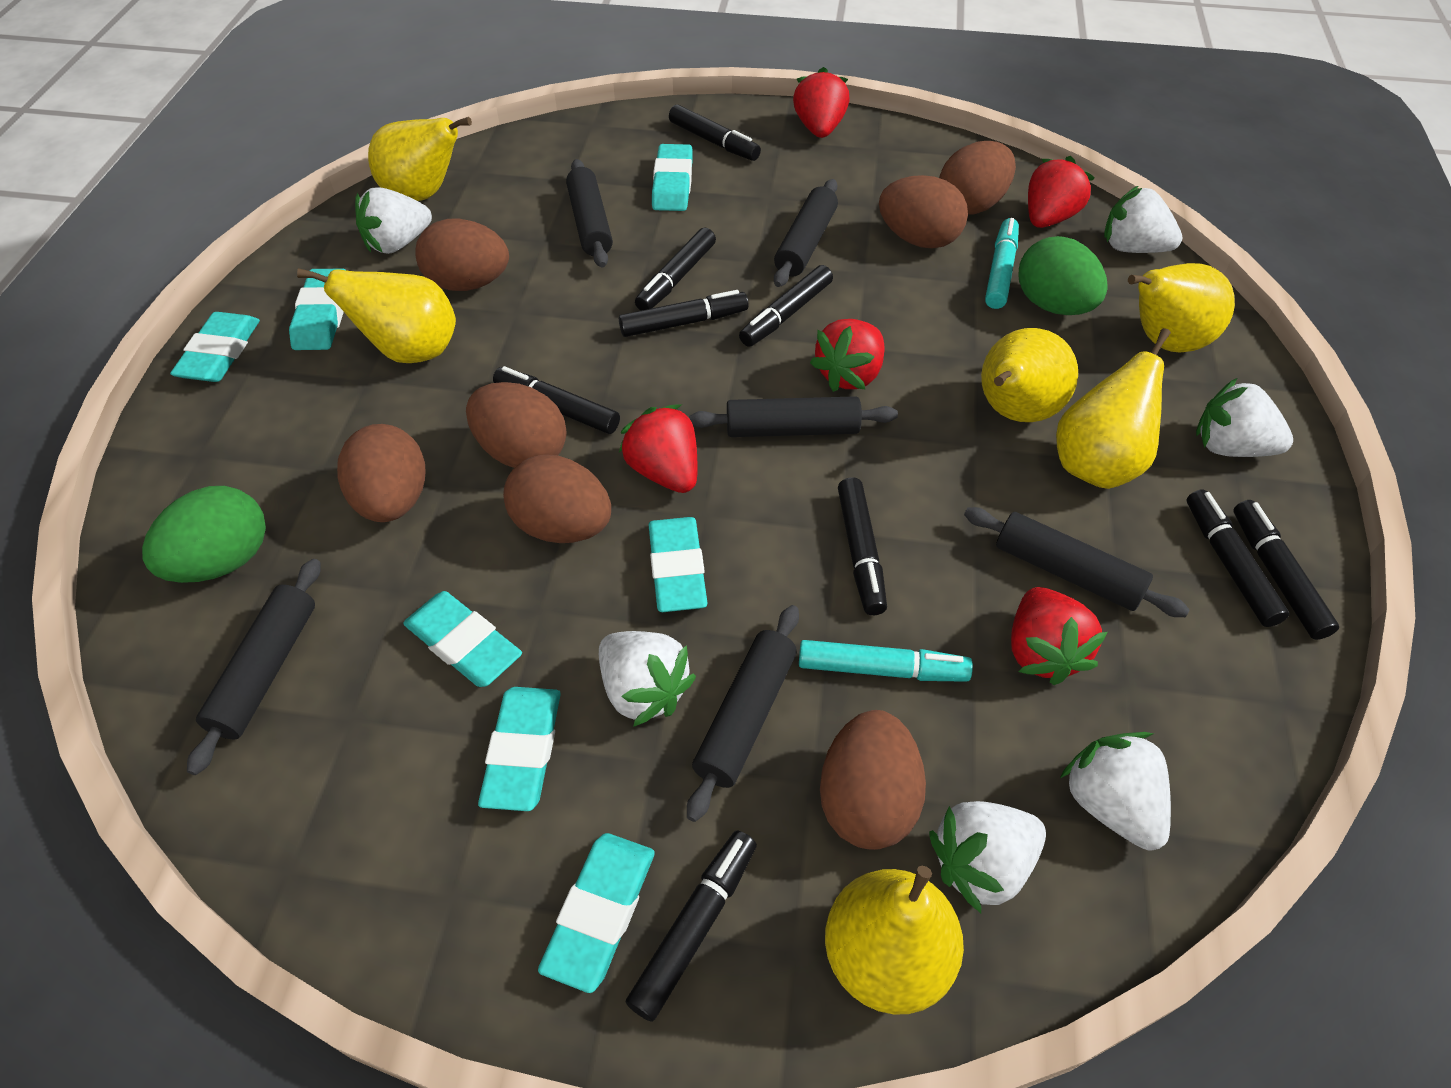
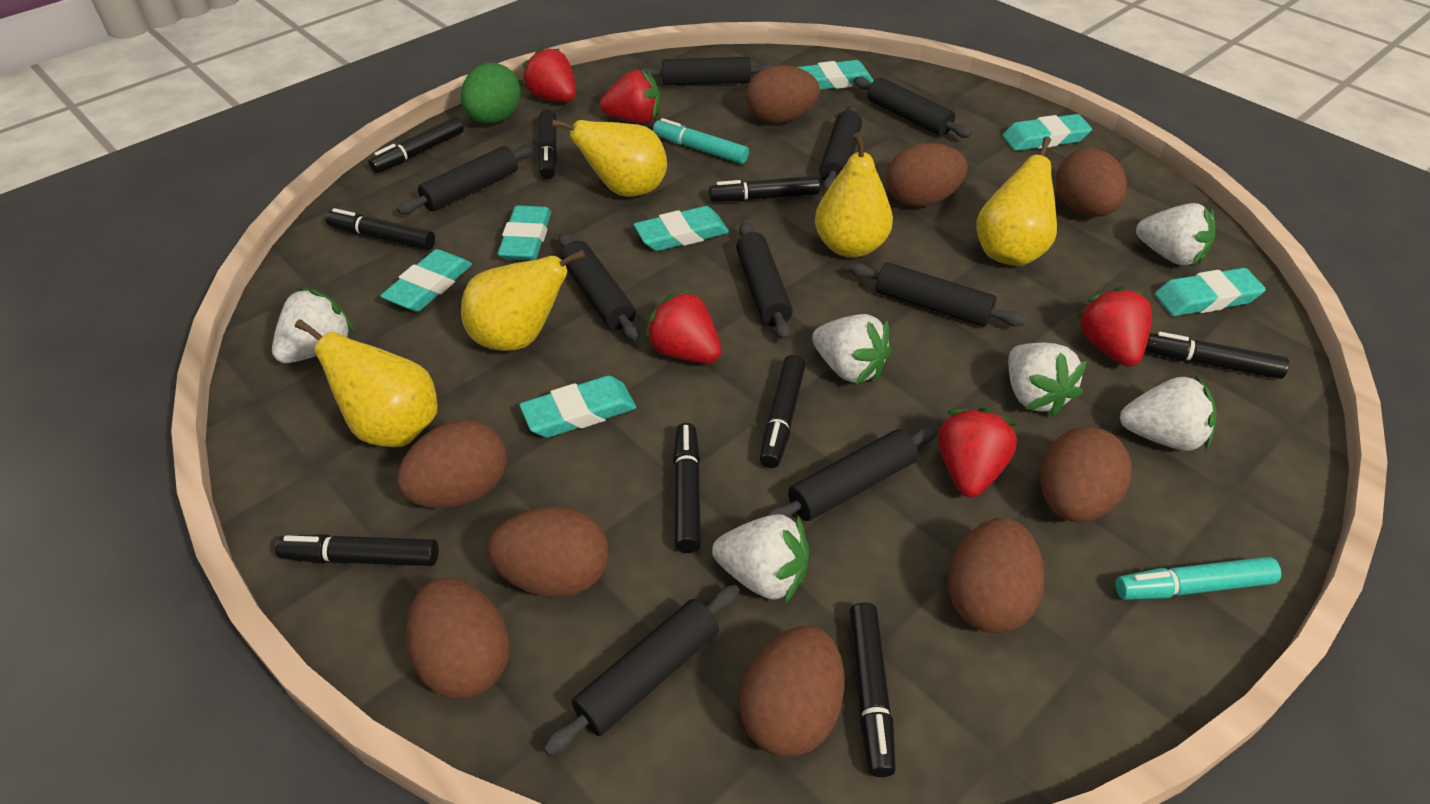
black rolling pin: [187,559,321,775] [566,159,613,268] [687,605,799,822] [689,396,898,437] [774,179,838,287] [964,507,1190,617] = 6 -> [397,144,535,214] [544,585,740,756] [559,233,640,341] [639,57,774,85] [736,222,793,341] [765,426,938,521] [819,105,862,192] [849,262,1026,327] [854,76,972,138] = 9
brown egg: [337,424,426,522] [415,218,509,291] [466,382,567,468] [503,455,611,543] [820,710,926,850] [879,175,968,249] [939,141,1016,215] = 7 -> [397,420,507,508] [406,578,510,699] [488,507,609,597] [740,626,845,757] [746,65,820,124] [886,143,968,207] [948,518,1044,633] [1040,427,1132,523] [1056,148,1127,217] = 9
green egg: [142,486,266,583] [1019,236,1108,315] = 2 -> [461,63,521,124] = 1
yellow pear: [297,268,456,363] [368,117,472,201] [825,866,964,1015] [981,328,1078,422] [1056,328,1171,489] [1128,263,1235,352] = 6 -> [295,319,437,447] [461,249,586,351] [551,119,667,197] [815,132,893,258] [976,137,1057,266] = 5

